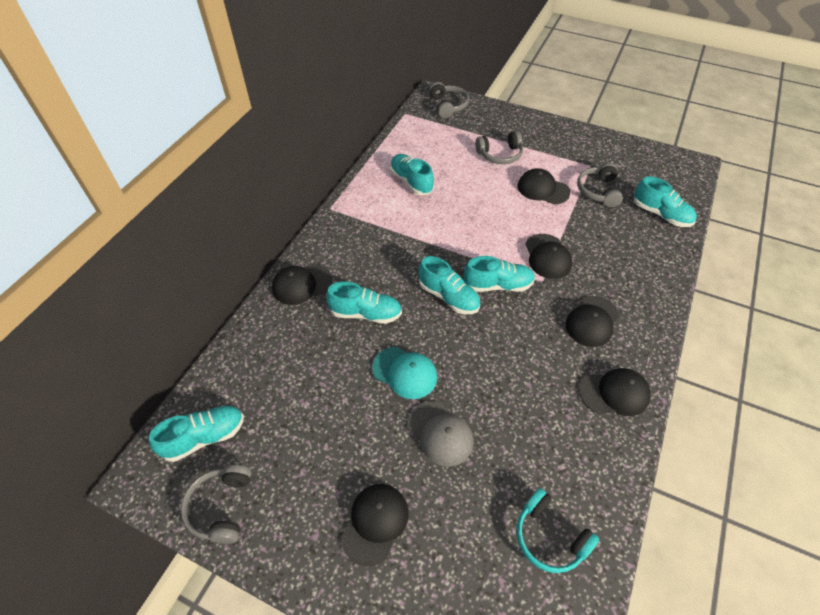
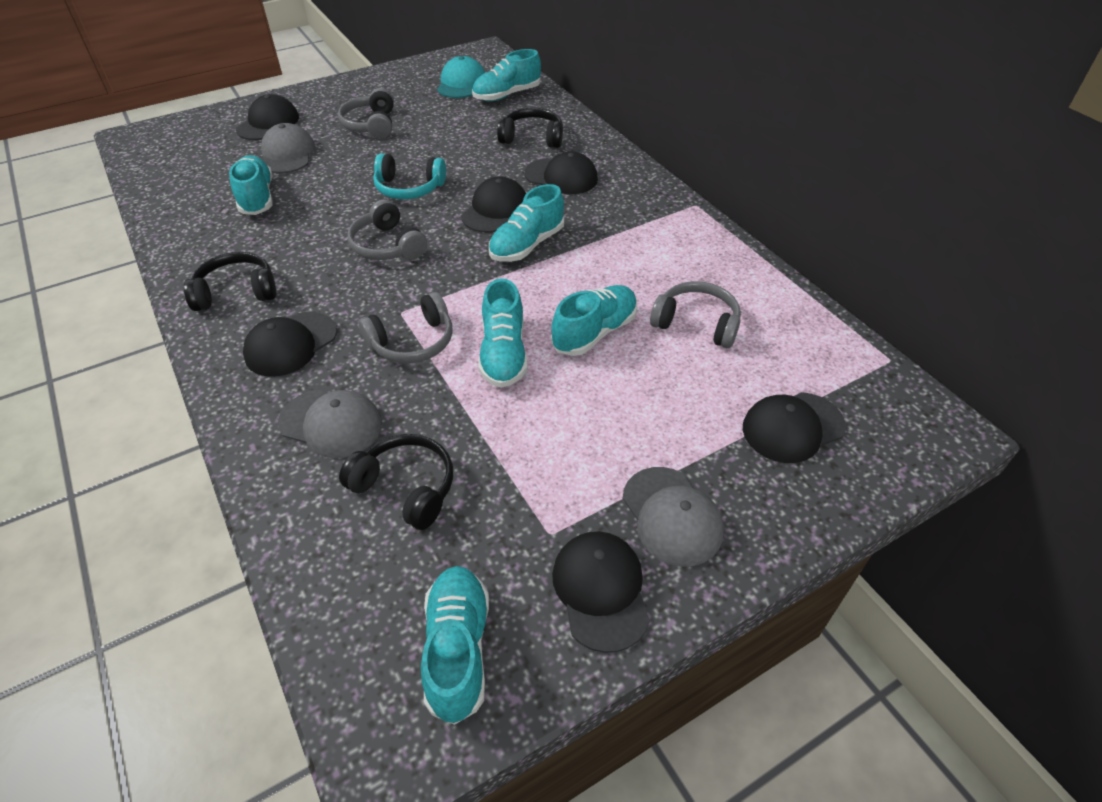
black headphones: none = 0 -> [184,252,276,311] [339,434,453,530] [497,108,563,148] = 3
grey cap: [408,401,474,467] = 1 -> [261,123,315,173] [278,390,382,458] [622,467,724,567] = 3

